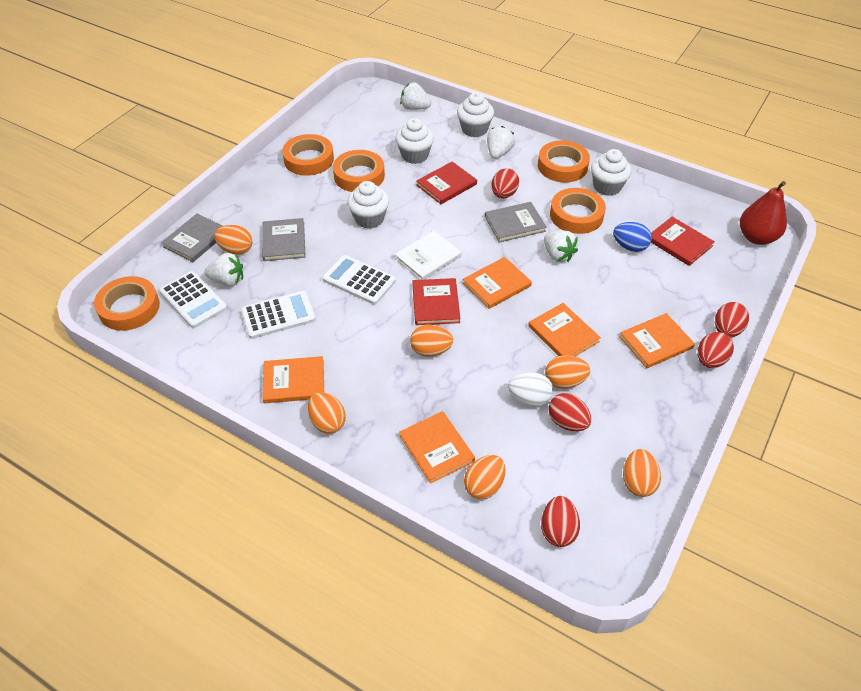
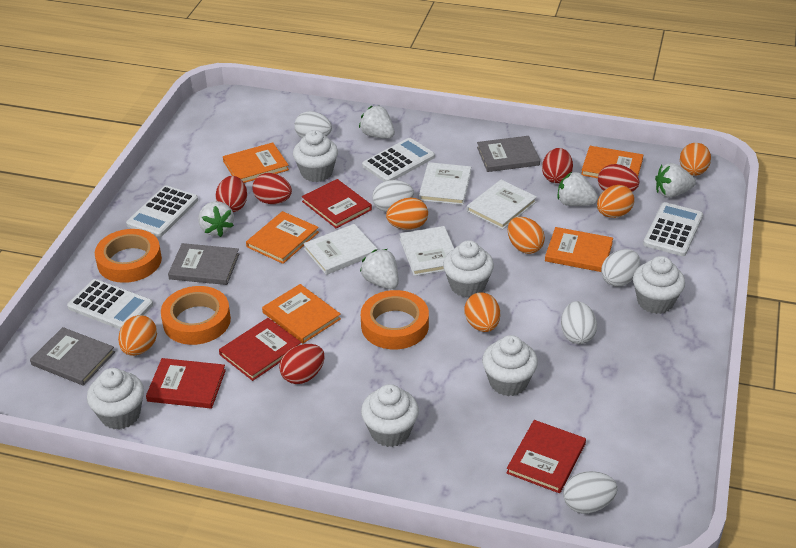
blue egg: [613,222,652,252] = 1 -> none = 0
orange tape: [94,276,160,331] [282,134,334,176] [333,150,385,192] [538,140,590,183] [550,188,606,234] = 5 -> [95,229,162,283] [161,286,231,345] [361,290,429,350] = 3
red book: [412,278,460,325] [416,162,477,204] [651,217,715,266] = 3 -> [146,358,226,408] [219,318,301,381] [302,179,372,229] [507,420,586,493] = 4
red pear: [740,181,787,245] = 1 -> none = 0
white book: [395,231,461,280] = 1 -> [303,224,378,275] [400,226,454,276] [419,162,471,205] [467,180,537,229] = 4
white calculator: [159,271,227,328] [241,291,316,339] [322,255,396,304] = 3 -> [67,279,153,329] [126,186,198,237] [362,138,435,182] [643,202,703,256] = 4
white cupcake: [347,181,389,229] [395,118,434,164] [457,93,494,137] [591,149,632,196] = 4 -> [87,368,144,430] [293,130,338,182] [361,384,419,447] [443,240,494,298] [482,335,538,396] [633,256,685,314] = 6
white egg: [508,372,553,406] = 1 -> [294,111,332,138] [372,180,414,212] [561,301,597,344] [563,471,618,513] [601,249,640,287] = 5
white strawberry: [204,253,243,286] [400,83,431,110] [487,126,515,159] [544,231,578,262] = 4 -> [198,201,234,237] [359,106,395,139] [360,249,398,289] [558,172,598,206] [655,163,696,198] = 5

